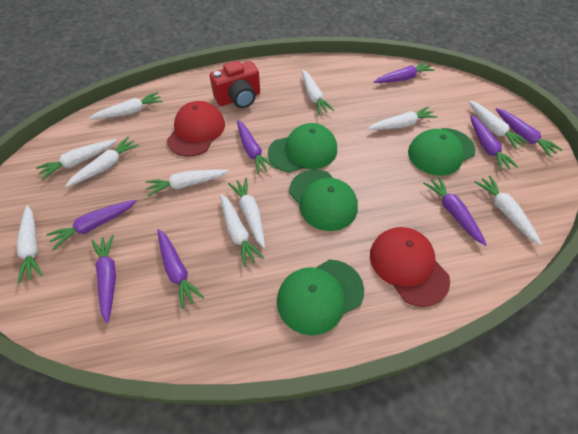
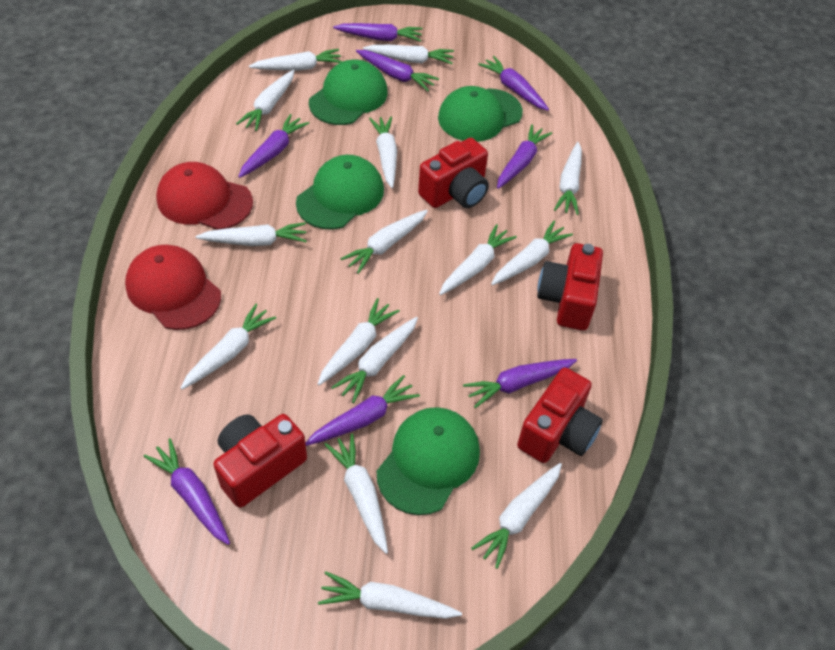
red camera: [210,61,260,108] = 1 -> [213,414,307,508] [418,138,489,208] [517,368,603,463] [537,243,603,331] = 4
white carrot: [17,206,43,284] [36,139,117,180] [65,137,139,187] [90,92,163,119] [145,169,229,196] [220,194,265,267] [228,177,265,248] [302,70,334,115] [368,106,438,130] [468,100,529,150] [475,175,542,245] = 11 -> [181,304,276,390] [196,222,307,246] [236,70,294,131] [249,49,343,71] [318,298,400,385] [318,571,462,619] [324,433,388,554] [331,317,418,403] [340,210,428,274] [363,45,454,64] [369,116,397,188] [439,224,517,295] [471,463,562,569] [491,221,573,285] [554,142,582,215] = 15

